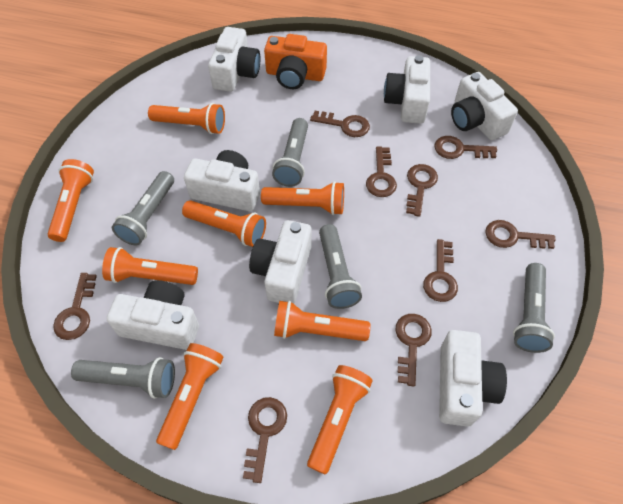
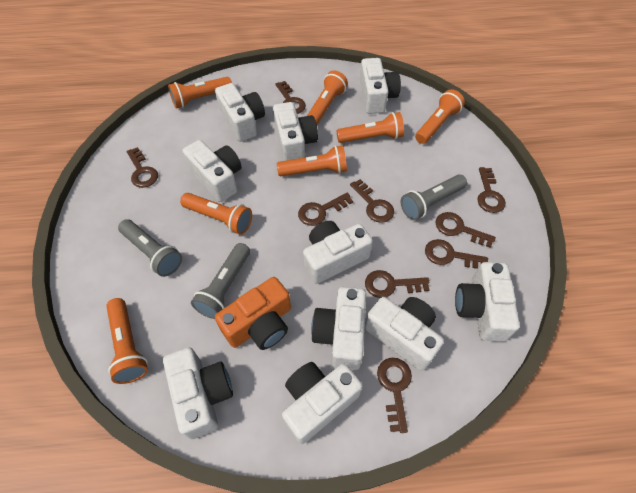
grey flashlight: [71,357,175,399] [112,171,174,245] [272,118,308,187] [319,224,362,309] [513,263,555,353] = 5 -> [118,219,182,277] [191,243,250,319] [401,174,467,220] = 3
orange flashlight: [48,159,94,242] [102,247,198,285] [148,103,225,134] [156,343,224,450] [182,200,266,247] [261,181,344,215] [274,301,371,341] [307,365,373,475] = 8 -> [106,298,148,384] [168,77,232,108] [180,193,252,235] [277,145,347,176] [307,70,348,125] [337,112,404,143] [415,89,465,144] = 7
white camera: [107,280,199,350] [184,150,260,211] [208,27,260,92] [249,220,312,304] [384,55,430,124] [439,330,507,427] [451,72,518,140] = 7 -> [163,347,233,439] [182,140,242,202] [215,83,265,142] [273,102,318,161] [282,362,363,444] [303,221,373,284] [311,287,366,370] [360,58,401,114] [365,297,444,371] [455,262,520,341] = 10

